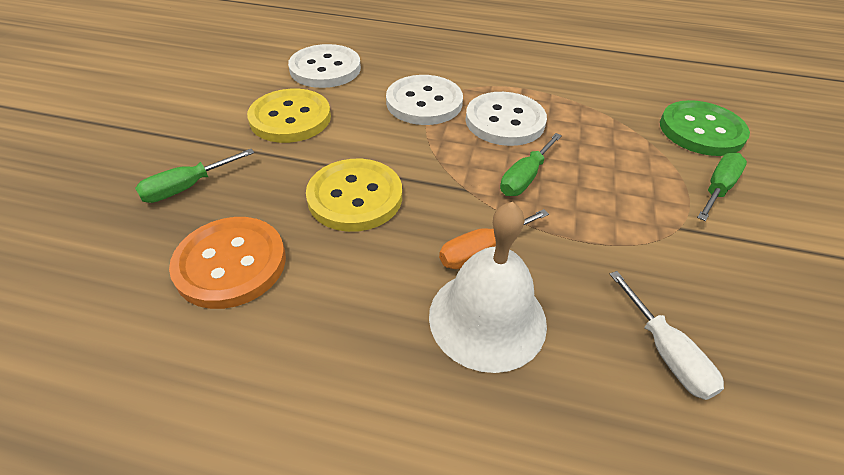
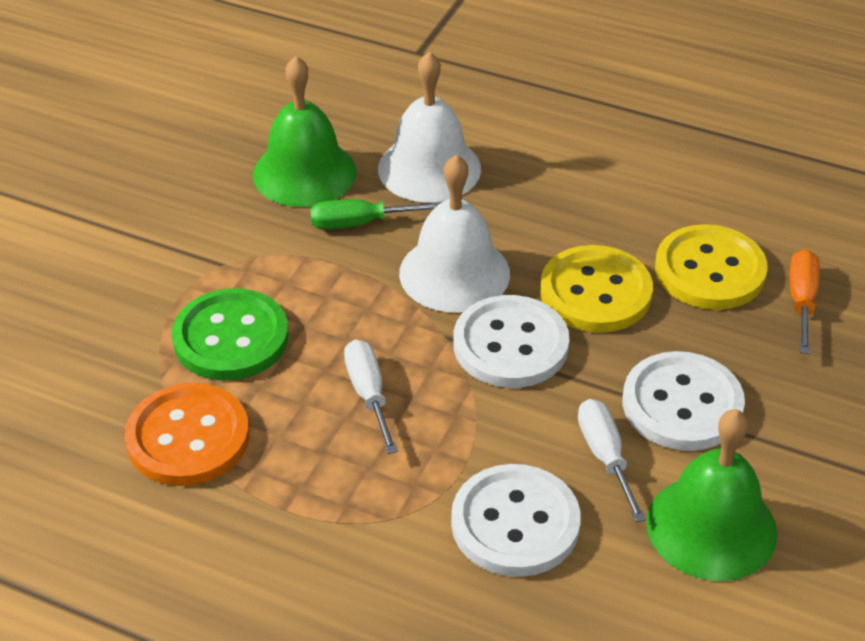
green bell: none = 0 -> [253,56,357,207] [646,409,778,581] = 2
green screwdriver: [135,149,254,203] [500,133,562,196] [697,153,747,221] = 3 -> [310,199,442,229] = 1
white bell: [429,202,547,373] = 1 -> [378,51,481,203] [399,154,510,312] = 2
white screwdriver: [610,271,724,400] = 1 -> [344,339,398,454] [578,399,646,522] = 2

